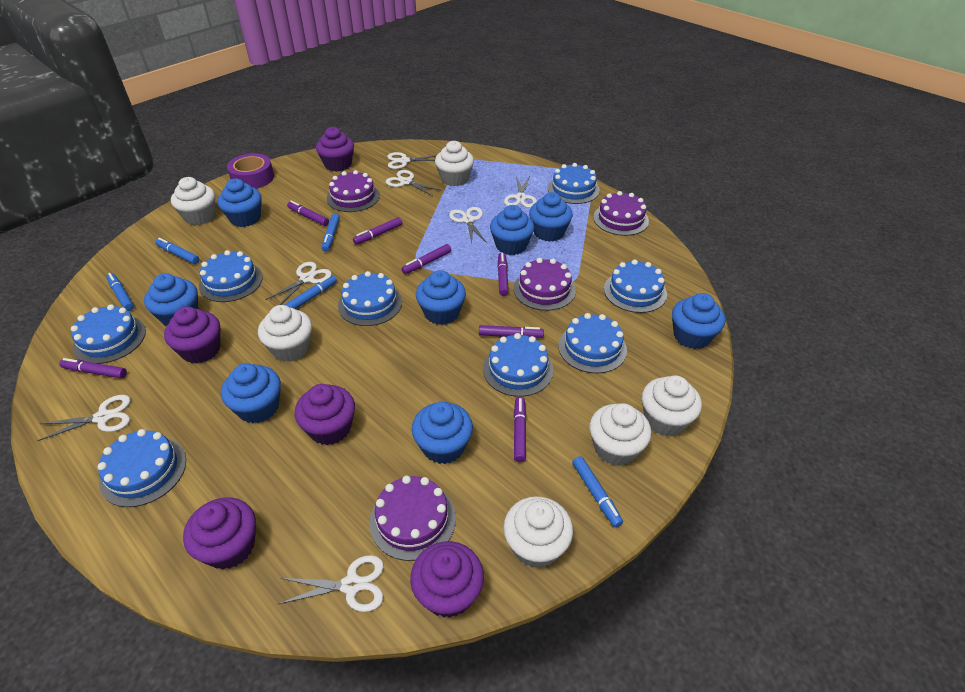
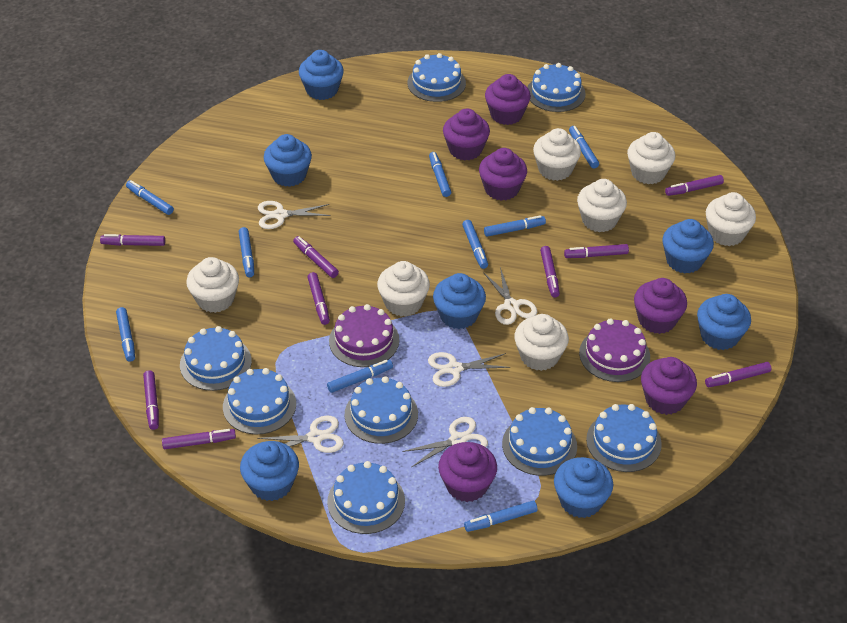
blue cupcake: [144,273,198,326] [218,179,261,227] [221,363,281,423] [412,402,473,464] [416,270,466,325] [490,205,534,255] [529,192,573,242] [672,293,725,349] = 8 -> [240,441,299,501] [264,134,312,187] [299,50,344,100] [433,273,486,329] [554,457,613,518] [662,219,714,273] [697,294,751,350] = 7
blue marker: [107,273,134,311] [155,238,200,264] [285,275,337,309] [322,214,340,252] [572,456,623,527] = 5 -> [116,307,135,362] [126,180,174,215] [239,227,254,277] [327,360,393,393] [429,152,451,197] [462,220,488,269] [464,501,538,532] [484,215,546,237] [569,126,599,169] = 9
purple cake: [327,170,380,212] [369,476,456,561] [514,258,576,311] [593,191,649,236] = 4 -> [329,304,399,367] [579,318,650,382] = 2
purple cupcake: [164,307,220,364] [183,497,256,569] [295,384,355,445] [316,127,354,172] [410,541,484,618] = 5 -> [438,442,497,502] [443,109,490,160] [479,148,527,201] [485,74,531,125] [634,278,687,334] [641,357,697,415] = 6
purple marker: [59,358,127,379] [287,201,329,226] [353,217,402,245] [401,244,451,274] [479,325,544,338] [497,253,509,296] [514,397,527,462] = 7 -> [100,234,165,246] [143,370,159,430] [162,429,236,449] [293,236,339,278] [308,272,330,325] [540,246,560,297] [564,244,629,258] [665,175,724,196] [705,362,771,387] = 9
purple tape: [227,153,274,189] = 1 -> none = 0
white cupcake: [171,177,215,225] [258,305,312,362] [435,141,474,186] [503,496,573,568] [589,403,651,466] [642,375,702,436] = 6 -> [186,257,239,313] [377,261,430,317] [514,314,569,371] [533,128,581,181] [577,179,627,232] [627,132,675,184] [706,192,756,246] = 7
white scissors: [37,395,130,441] [265,262,332,305] [278,555,384,612] [385,170,442,196] [387,152,437,169] [449,207,487,244] [504,176,537,208] = 7 -> [257,415,344,453] [258,201,331,229] [402,417,488,467] [428,352,510,387] [483,267,537,325] = 5

